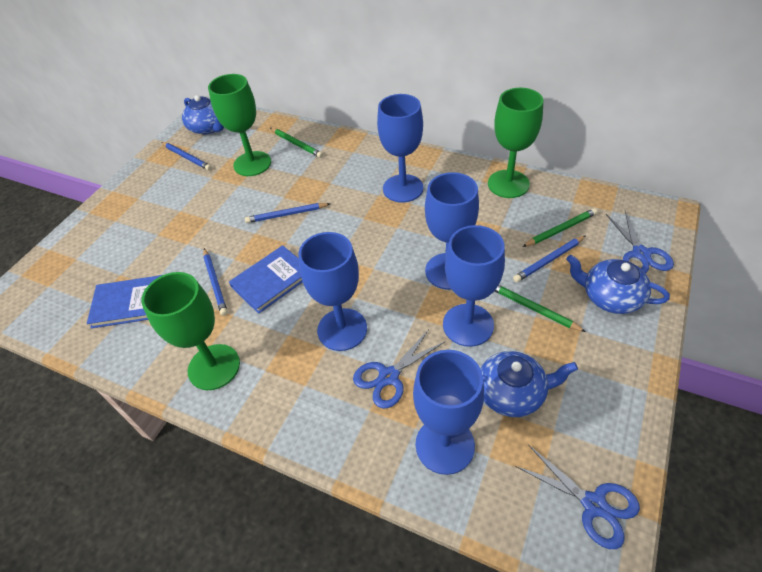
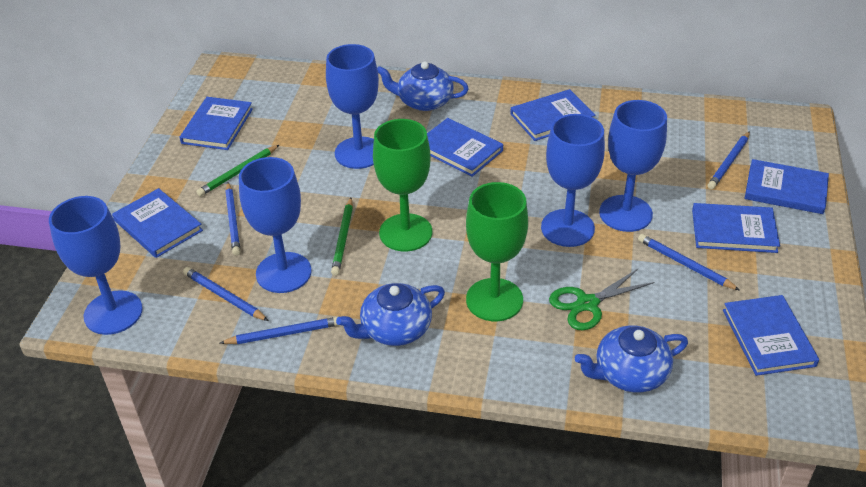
blue book: [87,275,162,328] [229,245,302,314] = 2 -> [112,188,203,258] [180,97,253,150] [427,118,503,177] [511,89,595,141] [692,203,780,253] [723,295,819,376] [745,159,829,214] = 7
blue pencil: [161,142,212,170] [203,248,228,316] [245,203,330,223] [513,236,585,282] = 4 -> [183,267,268,321] [220,317,338,344] [225,182,241,255] [638,234,740,290] [708,131,750,189] = 5
blue scissors: [353,329,445,409] [515,445,640,549] [606,211,674,273] = 3 -> none = 0
green goblet: [141,272,240,390] [208,74,271,176] [488,88,543,198] = 3 -> [373,119,432,252] [466,182,528,321] = 2
green pencil: [270,128,323,158] [495,285,586,332] [522,208,597,247] = 3 -> [196,145,279,196] [331,198,353,276] = 2
green scissors: none = 0 -> [549,268,654,330] = 1

